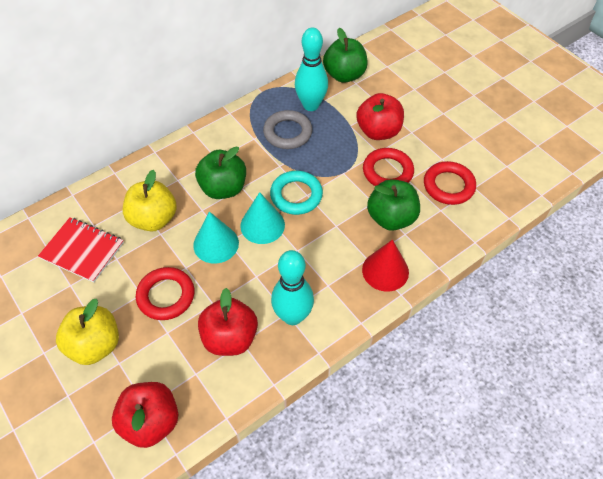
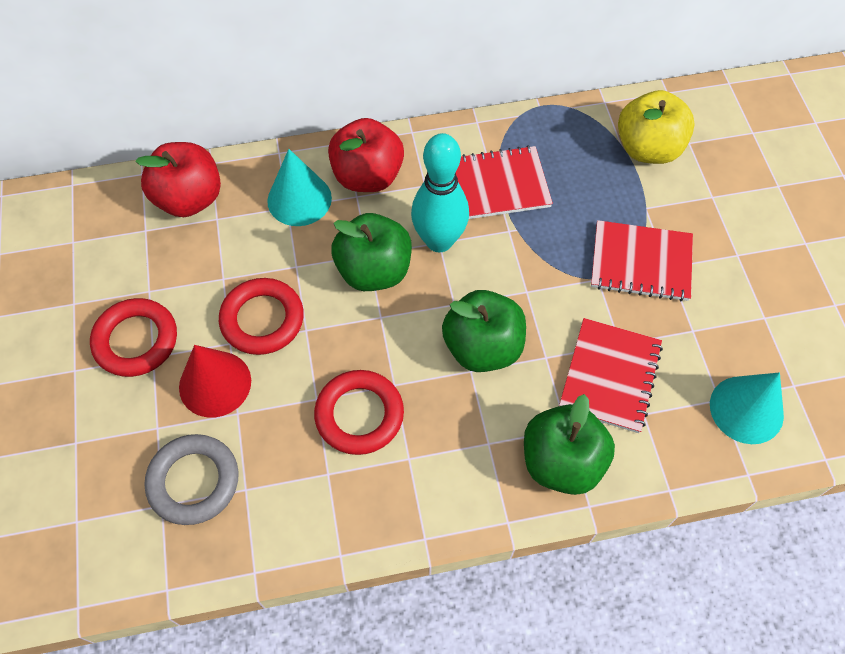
red apple: [112,382,178,448] [198,288,258,356] [356,93,404,140] = 3 -> [135,142,221,217] [328,118,404,192] = 2
red notebook: [38,217,124,283] = 1 -> [456,145,553,219] [559,318,663,433] [591,220,693,301] = 3
turquoise bowling pin: [271,250,314,325] [295,28,328,111] = 2 -> [411,133,469,252] = 1
turquoise ring: [270,171,323,215] = 1 -> none = 0
yellow apple: [56,299,119,365] [123,170,177,232] = 2 -> [618,90,695,164] = 1

